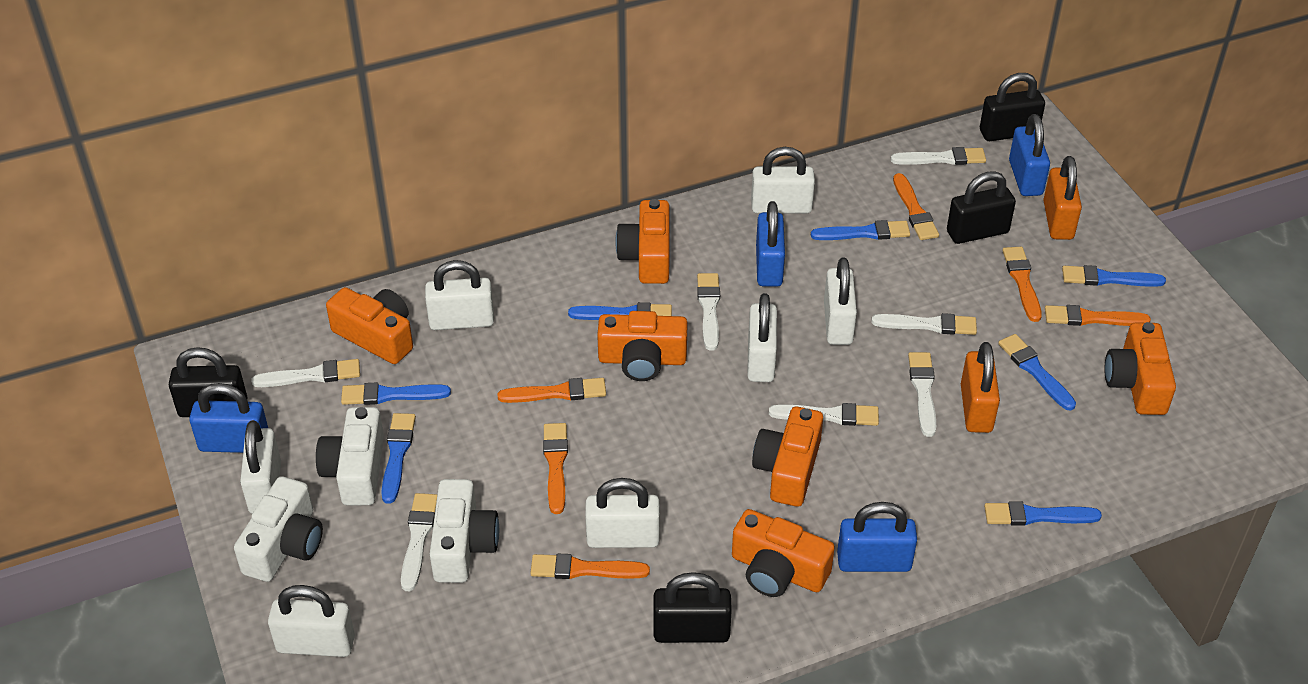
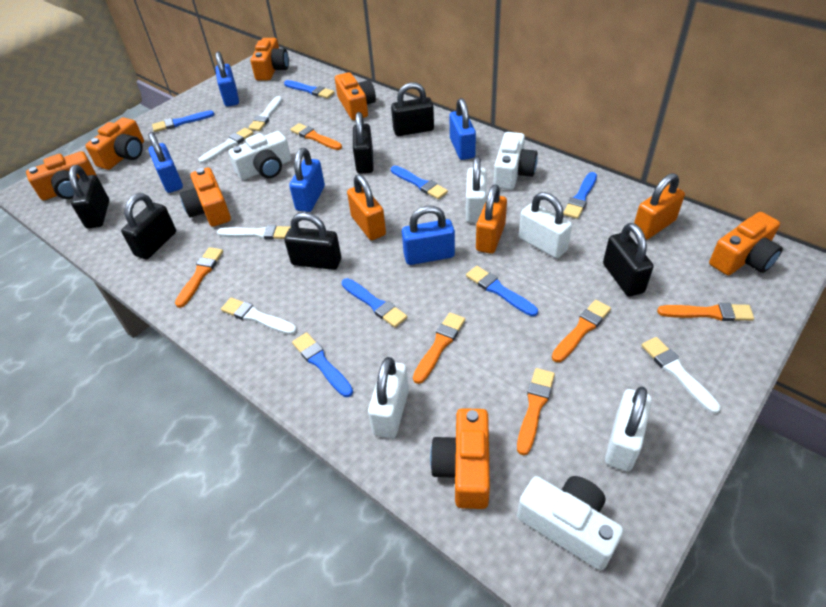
black padlock: [169,347,248,417] [654,572,732,643] [947,171,1016,244] [980,73,1045,141] = 4 -> [69,165,109,228] [121,193,176,259] [284,213,341,270] [353,112,374,174] [391,82,434,136] [603,223,654,296] = 6
blue padlock: [189,383,268,453] [756,201,785,287] [837,502,917,572] [1009,114,1050,196] = 4 -> [148,132,183,193] [215,52,239,107] [289,148,325,212] [402,206,455,265] [450,98,476,160] = 5
orange camera: [326,287,413,364] [597,311,688,381] [615,199,669,284] [732,509,835,597] [752,406,823,507] [1105,322,1176,415] = 6 -> [26,151,97,200] [85,117,144,170] [180,167,231,227] [250,38,289,80] [335,72,376,120] [430,408,490,509] [709,212,783,275] = 7
orange padlock: [961,342,1000,433] [1043,156,1082,240] = 2 -> [347,174,386,240] [476,184,507,254] [634,173,685,240] = 3
white brush: [251,359,360,387] [401,493,437,591] [697,273,720,351] [769,403,879,426] [871,313,977,335] [891,147,986,165] [908,352,936,437] = 7 -> [198,128,254,163] [217,225,291,240] [221,298,297,335] [248,96,282,131] [641,337,721,414] = 5
white padlock: [240,420,281,514] [268,585,355,657] [425,260,494,330] [585,478,660,548] [747,293,777,382] [751,147,815,214] [824,257,857,345] = 7 -> [368,357,409,438] [466,156,487,223] [519,192,572,258] [605,387,652,471] = 4

